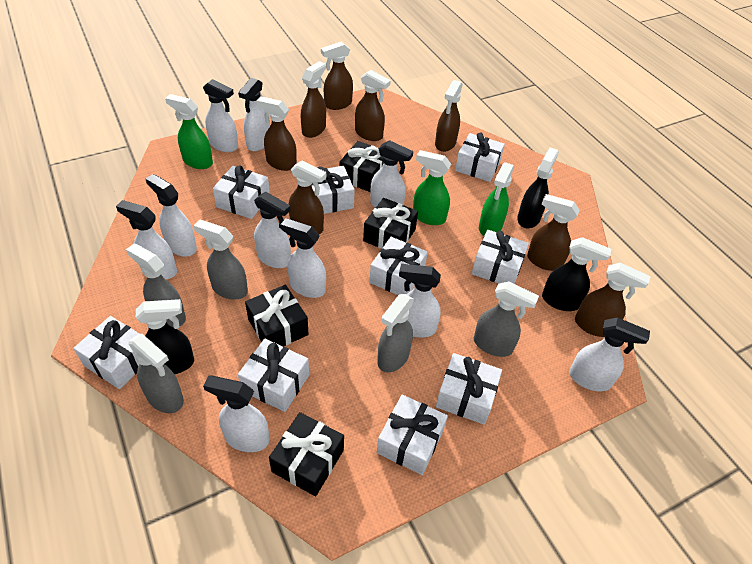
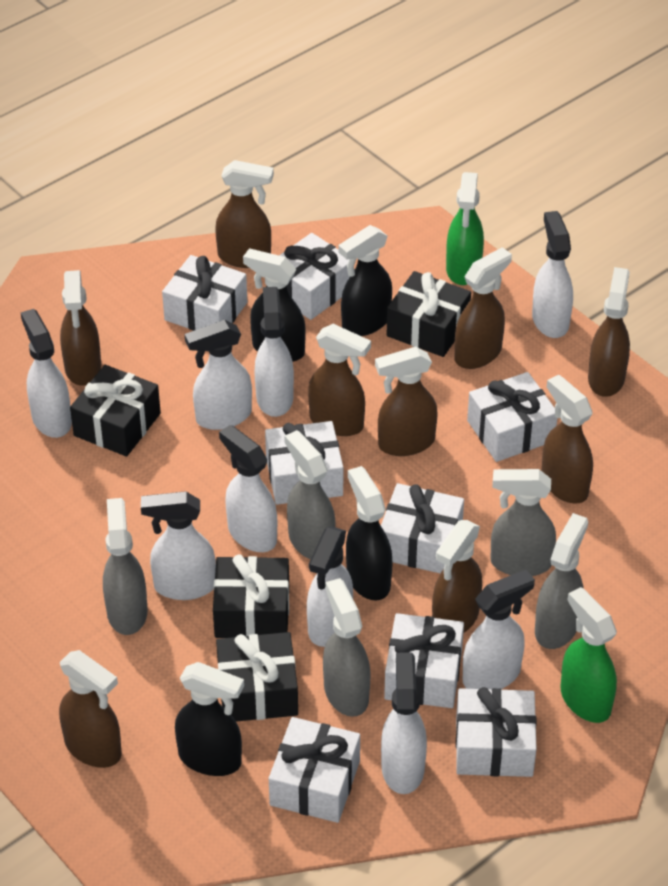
black spray bottle: [136,299,194,374] [517,147,559,228] [542,237,611,311] = 3 -> [175,662,244,776] [243,248,306,362] [338,225,392,336] [346,466,392,601] = 4
brown spray bottle: [256,96,297,171] [289,161,326,234] [301,61,326,138] [321,42,353,110] [355,70,391,141] [435,80,463,152] [527,194,580,271] [575,263,651,337] = 8 -> [59,650,122,768] [60,270,101,386] [215,160,274,268] [308,324,371,436] [375,347,438,456] [432,520,482,633] [455,247,512,369] [542,375,593,503] [588,267,630,397] = 9
green spray bottle: [165,94,213,169] [413,150,451,225] [479,162,514,236] = 3 -> [446,172,484,285] [561,587,617,723] = 2
white gift: [73,316,140,389] [213,166,270,219] [238,339,309,412] [311,166,355,214] [369,237,428,295] [377,394,448,475] [436,353,502,425] [455,132,505,182] [471,230,529,284] = 9 -> [162,255,247,331] [265,421,343,505] [269,717,360,823] [279,233,350,320] [381,483,464,573] [384,613,464,708] [456,687,537,777] [467,372,557,462] = 8
white spray bottle: [116,200,177,279] [145,174,197,257] [203,79,238,152] [203,375,270,452] [238,78,270,151] [254,192,291,268] [280,218,326,298] [370,140,413,208] [399,264,441,338] [569,317,650,391] = 10 -> [21,309,72,438] [141,491,216,600] [185,320,252,430] [219,425,277,552] [254,287,294,417] [307,527,353,647] [381,653,427,794] [463,570,535,689] [532,211,573,338] = 9

